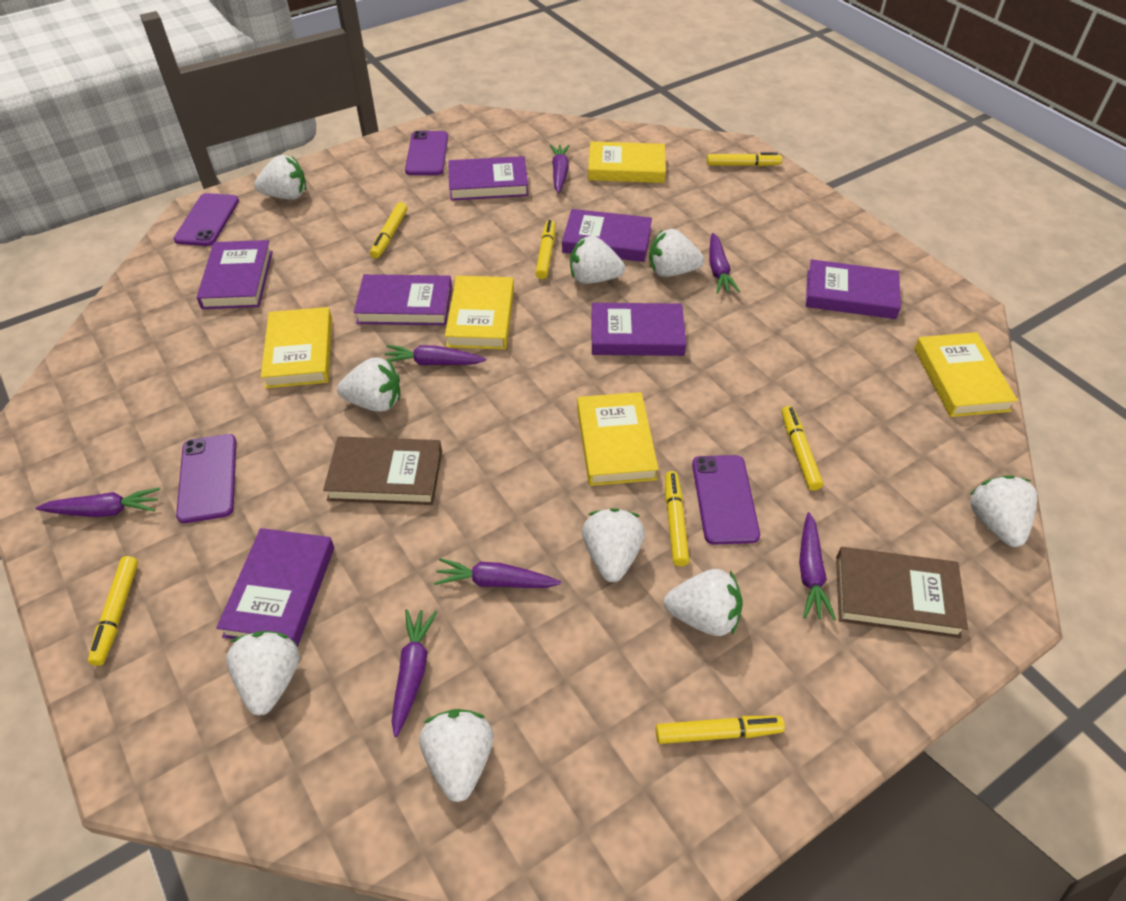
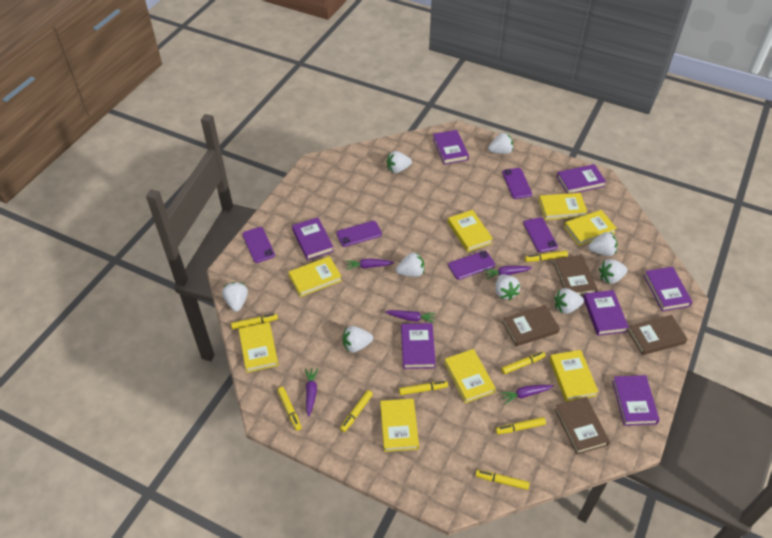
brown book: [323,437,442,505] [836,547,968,638] = 2 -> [502,305,560,346] [553,255,598,296] [555,397,610,454] [627,315,687,355] = 4
purple carrot: [36,488,160,517] [385,345,486,365] [391,609,437,737] [434,558,561,588] [550,145,570,193] [710,233,740,294] [799,512,836,620] = 7 -> [305,368,318,417] [346,258,394,270] [385,310,436,324] [484,266,532,279] [500,385,554,404] = 5
purple phone: [173,193,239,246] [176,434,236,523] [405,131,448,175] [692,455,760,545] = 4 -> [242,227,275,263] [336,221,382,247] [448,251,495,280] [502,168,532,199] [523,217,558,252] = 5
yellow book: [261,307,332,388] [445,276,514,349] [577,392,659,486] [588,141,666,183] [914,332,1018,417] = 5 -> [239,322,278,373] [289,256,342,297] [380,399,419,452] [444,349,496,403] [448,210,493,252] [539,193,587,220] [549,350,598,401] [564,210,617,246] = 8
yellow marker: [88,556,138,666] [370,202,407,258] [535,220,555,279] [656,716,785,744] [665,471,689,566] [707,152,782,166] [782,406,823,491] = 7 -> [231,314,278,329] [277,387,301,431] [340,390,373,432] [399,381,448,395] [475,470,530,490] [495,417,546,434] [501,352,546,374] [525,251,568,262] = 8

